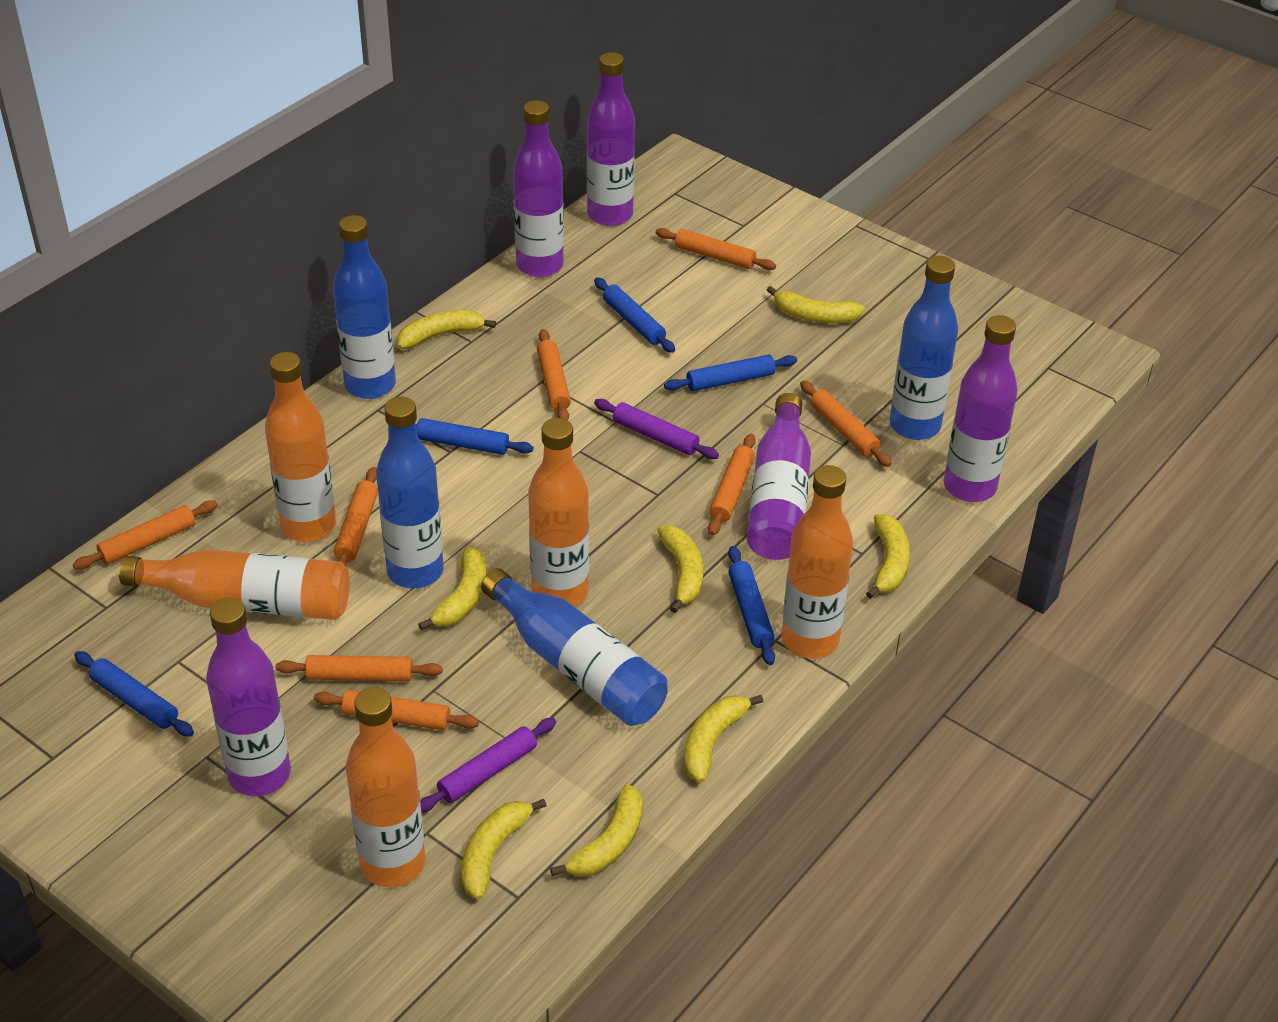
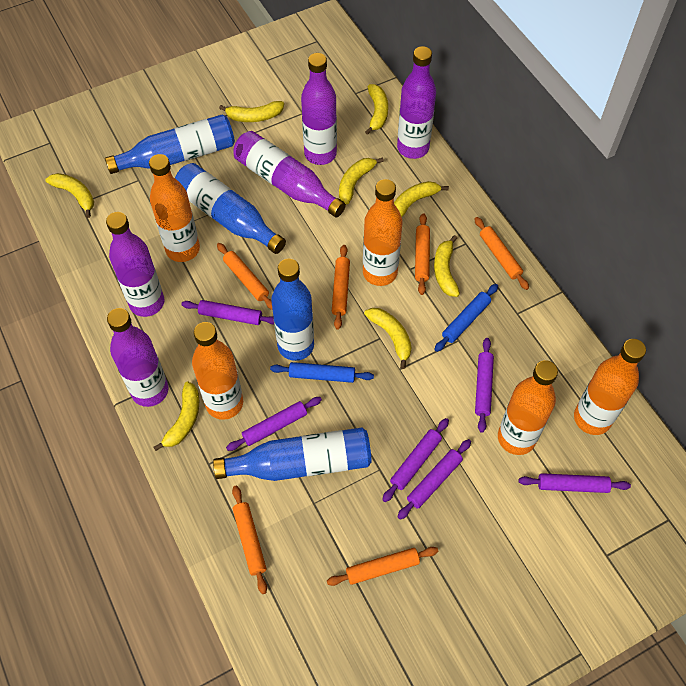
blue rolling pin: [74,651,194,737] [416,418,533,455] [594,278,675,353] [664,355,797,391] [728,546,775,665] = 5 -> [270,362,374,383] [434,284,498,352] = 2
orange rolling pin: [73,501,218,570] [276,655,442,682] [314,690,479,731] [334,467,378,566] [537,329,571,420] [656,228,776,270] [708,434,756,536] [800,380,892,467] = 8 -> [217,243,273,310] [232,486,267,594] [327,547,438,586] [332,245,350,330] [415,213,430,295] [475,217,529,290] = 6
purple rolling pin: [420,718,556,813] [594,399,719,459] = 2 -> [181,300,274,325] [226,397,322,451] [382,418,449,502] [398,439,471,520] [475,338,494,433] [518,473,631,493] = 6

